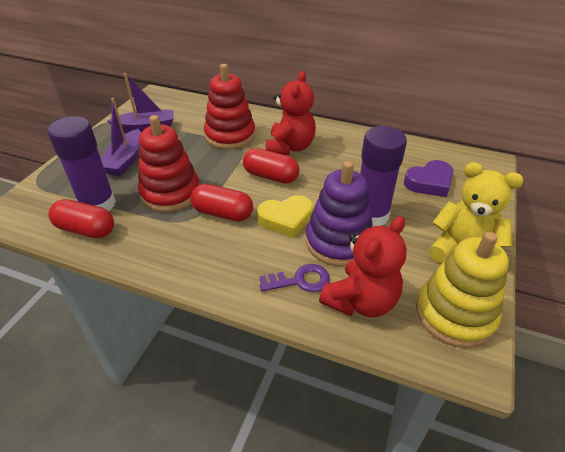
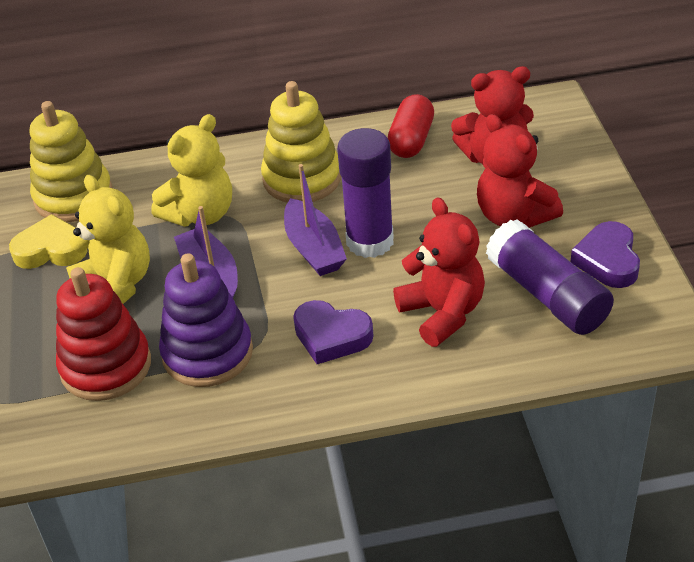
purple heart: [404,160,453,197] = 1 -> [293,300,373,364] [571,221,640,288] = 2
purple key: [259,264,330,292] = 1 -> none = 0
red capsule: [48,199,114,238] [190,184,253,221] [243,148,300,184] = 3 -> [388,94,434,158] = 1
red stacking toy: [138,115,199,212] [204,64,255,150] = 2 -> [56,267,151,401] = 1
red teddy bear: [265,71,316,155] [319,216,407,317] = 2 -> [393,197,485,347] [451,66,534,164] [477,114,563,228] = 3
yellow stacking toy: [416,232,509,348] = 1 -> [30,101,113,223] [261,81,341,203] = 2
yellow teddy bear: [428,162,523,263] = 1 -> [66,175,150,304] [151,114,232,227] = 2

